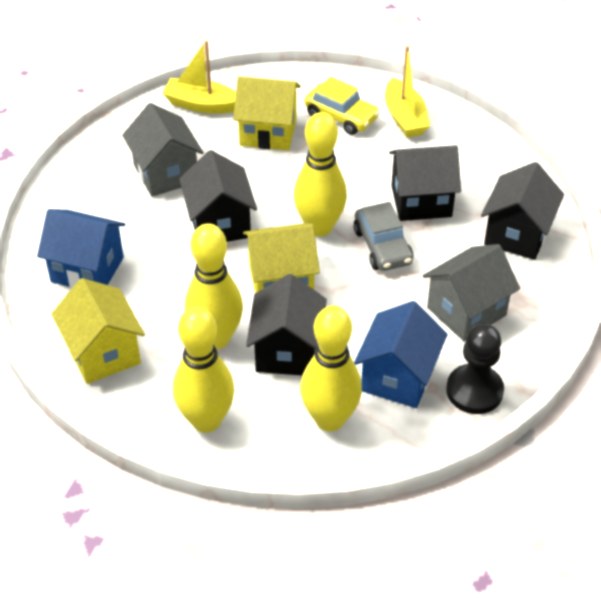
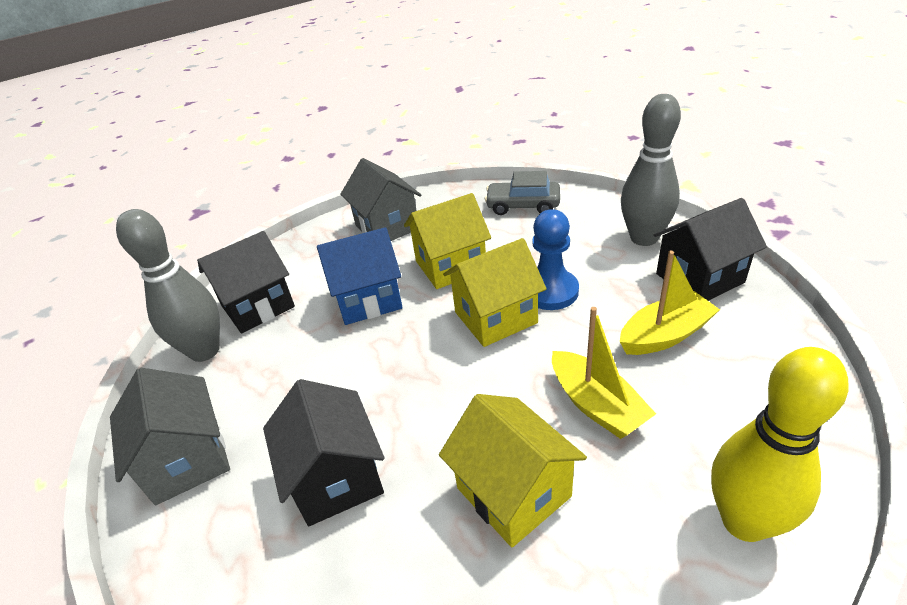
black house: [179,150,257,242] [246,274,327,375] [389,145,461,221] [481,162,564,260] = 4 -> [197,231,295,333] [263,379,384,526] [654,198,767,301] = 3
black pawn: [446,324,504,414] = 1 -> none = 0
blue house: [37,209,125,288] [354,301,448,408] = 2 -> [317,227,403,325] = 1
blue pawn: none = 0 -> [532,209,579,310] = 1
grey bowling pin: none = 0 -> [116,209,220,362] [621,94,681,246] = 2
yellow bowling pin: [173,307,235,433] [185,223,243,349] [294,112,347,236] [300,305,362,431] = 4 -> [711,347,849,542] = 1
yellow car: [305,77,380,135] = 1 -> none = 0

